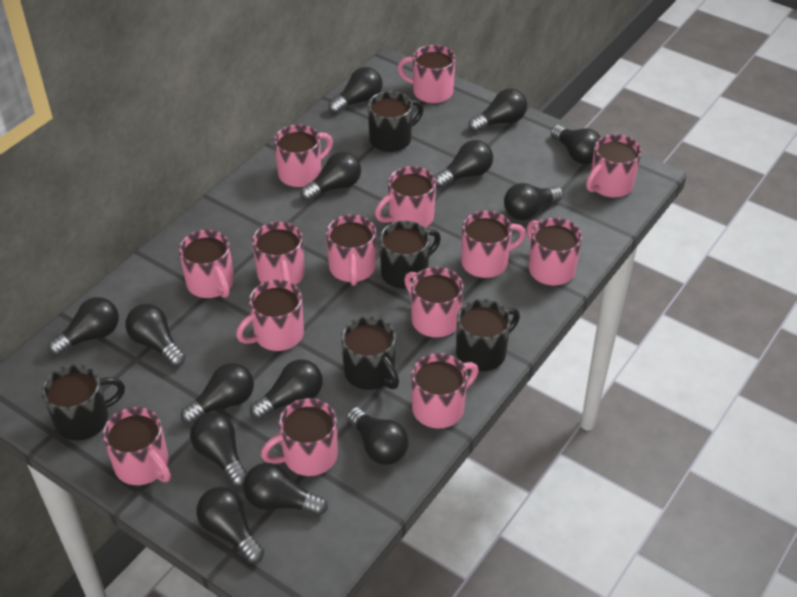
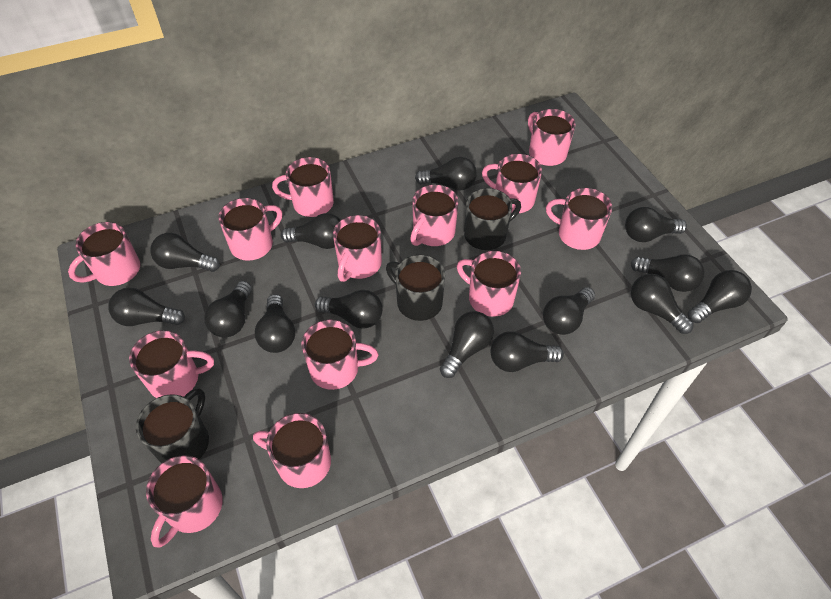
black mug: [42,364,125,441] [341,316,399,390] [368,91,424,152] [379,221,441,289] [456,299,520,371] = 5 -> [136,388,209,463] [386,255,445,321] [464,188,521,250] = 3
pink mug: [102,407,171,485] [179,230,234,298] [236,280,304,351] [252,221,305,285] [261,398,338,476] [274,124,333,187] [326,214,376,286] [375,166,436,228] [397,45,456,103] [404,267,463,337] [411,353,478,429] [461,210,526,278] [527,218,582,285] [586,134,641,198] = 14 -> [68,222,140,286] [129,330,214,398] [146,455,223,548] [218,198,282,261] [253,413,331,488] [272,157,334,217] [301,320,378,390] [333,215,382,282] [410,185,458,246] [457,251,521,317] [482,154,542,213] [528,109,576,166] [546,188,612,250] = 13

